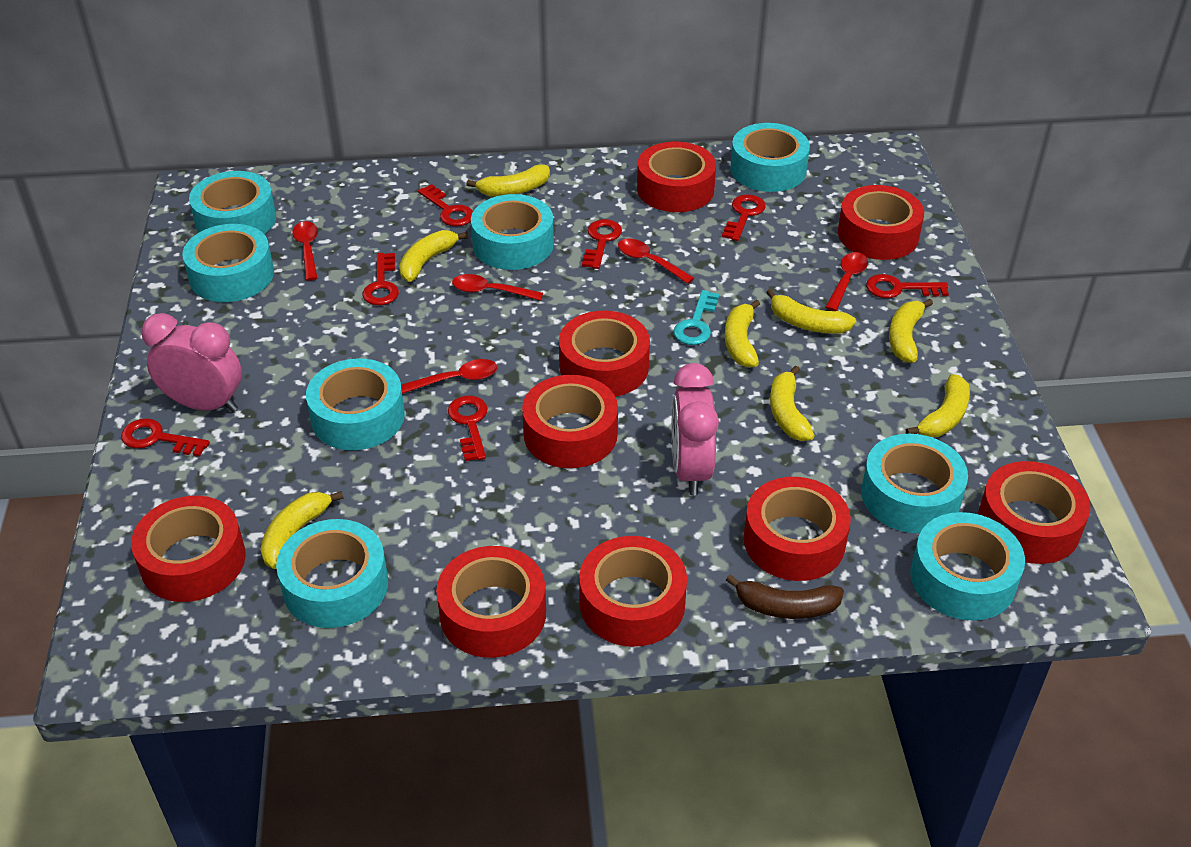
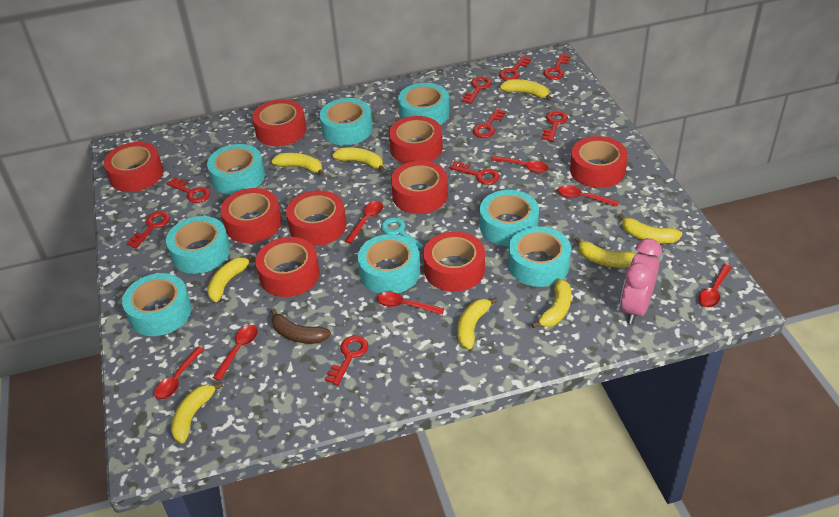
pink clock: [141,313,242,412] [672,363,719,495] = 2 -> [620,238,662,324] = 1
red key: [121,418,210,457] [363,253,399,305] [418,184,473,226] [448,396,488,461] [582,219,622,269] [722,194,766,241] [866,274,949,298] = 7 -> [126,211,170,248] [166,177,210,203] [325,335,368,385] [449,161,500,185] [462,76,492,104] [473,109,506,138] [499,56,532,81] [542,111,568,141] [544,53,571,80] = 9
red spoon: [292,221,318,281] [401,359,497,394] [452,274,543,301] [618,239,694,284] [825,252,868,311] = 5 -> [154,347,204,400] [213,325,258,381] [345,201,383,244] [377,292,445,315] [491,156,549,173] [558,185,619,207] [698,264,732,307] = 7
yellow banana: [260,491,343,569] [399,230,468,282] [466,164,550,197] [725,300,760,368] [766,289,856,334] [770,365,815,441] [889,299,933,363] [906,374,970,437] = 8 -> [171,382,223,443] [207,257,256,302] [272,153,324,176] [332,147,385,172] [458,297,498,349] [500,79,552,101] [531,279,572,328] [574,237,635,268] [618,214,682,243] = 9

